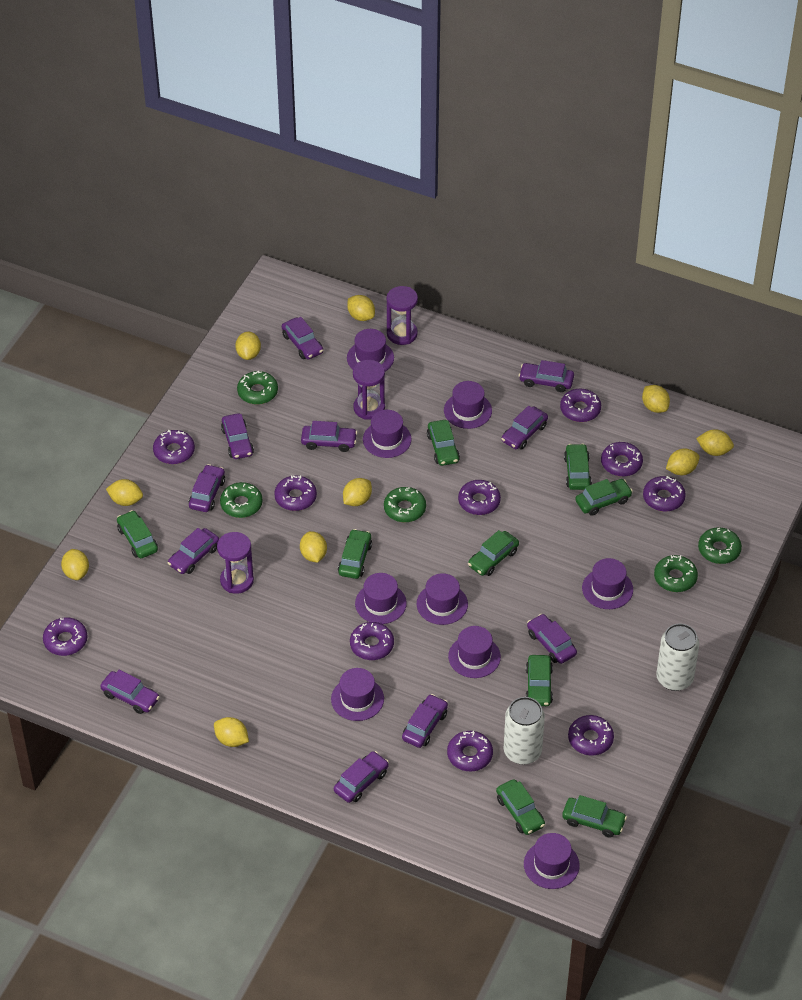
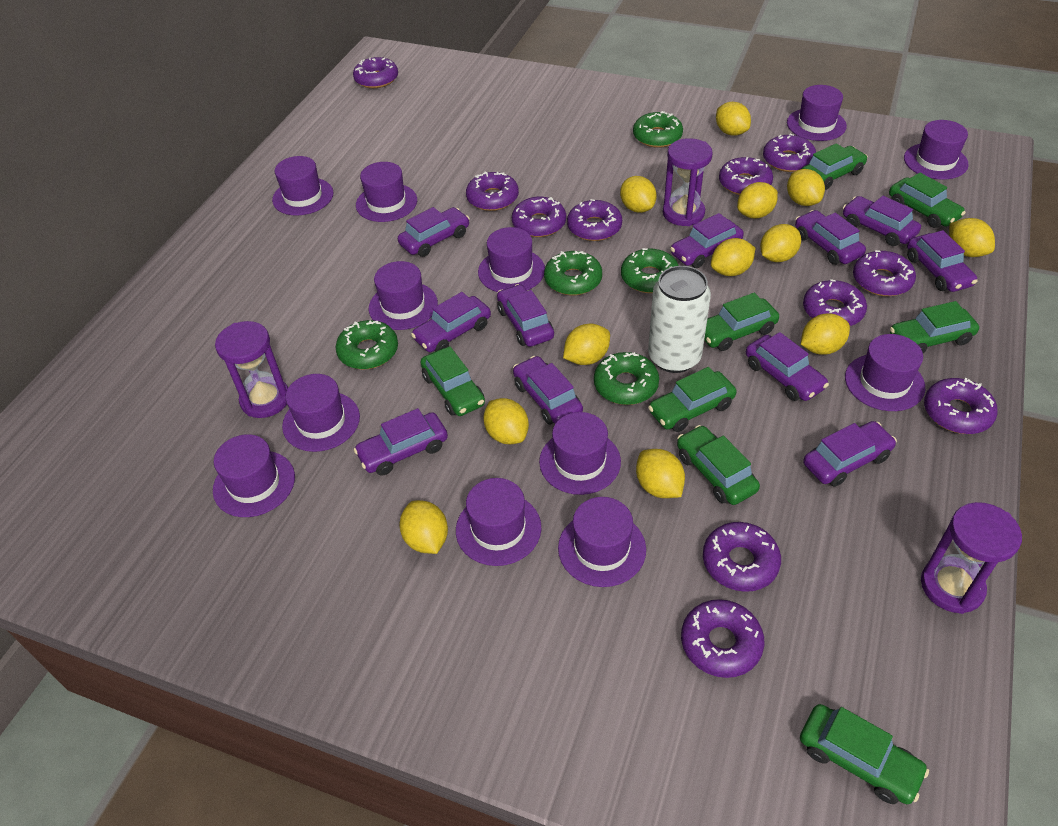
green car: [117,510,158,558] [338,529,372,579] [427,420,460,466] [468,530,519,576] [496,779,545,835] [525,655,553,706] [562,795,627,838] [564,444,592,490] [575,479,633,516] = 9 -> [421,346,485,416] [648,367,737,432] [677,425,760,505] [704,293,779,351] [800,704,929,804] [802,143,868,190] [889,173,966,228] [890,301,979,353] = 8
purple donut: [43,618,87,656] [153,430,195,464] [274,475,317,511] [350,622,394,660] [447,731,493,771] [458,480,501,515] [560,389,601,422] [568,715,614,755] [601,442,643,477] [643,476,686,512] = 10 -> [353,57,398,88] [466,172,519,211] [512,197,566,237] [567,199,622,241] [681,599,764,678] [703,522,781,592] [719,157,773,195] [763,134,816,172] [803,279,867,326] [853,250,916,296] [924,378,998,434] = 11
purple hat: [331,668,384,721] [347,329,394,371] [355,573,407,624] [363,410,412,458] [417,573,468,625] [444,381,492,429] [448,626,501,678] [524,833,580,889] [582,558,633,609] = 9 -> [213,434,295,517] [272,156,333,215] [282,374,360,452] [356,162,417,222] [369,261,438,330] [456,478,541,566] [478,227,545,292] [539,412,621,495] [558,497,646,587] [787,85,847,141] [845,334,925,411] [904,120,969,179] = 12
white can: [504,697,545,765] [656,624,700,691] = 2 -> [648,266,711,373] = 1
yellow lemon: [61,549,89,580] [106,479,143,506] [214,717,249,747] [235,332,261,360] [300,531,327,563] [343,478,372,506] [347,295,375,321] [642,385,670,413] [666,449,700,475] [696,429,734,456] = 10 -> [400,500,448,554] [483,398,529,444] [563,324,610,365] [620,176,657,213] [636,449,685,498] [711,238,755,276] [716,102,751,136] [737,182,778,219] [760,224,801,262] [787,169,825,206] [801,314,850,355] [949,218,995,257] = 12

